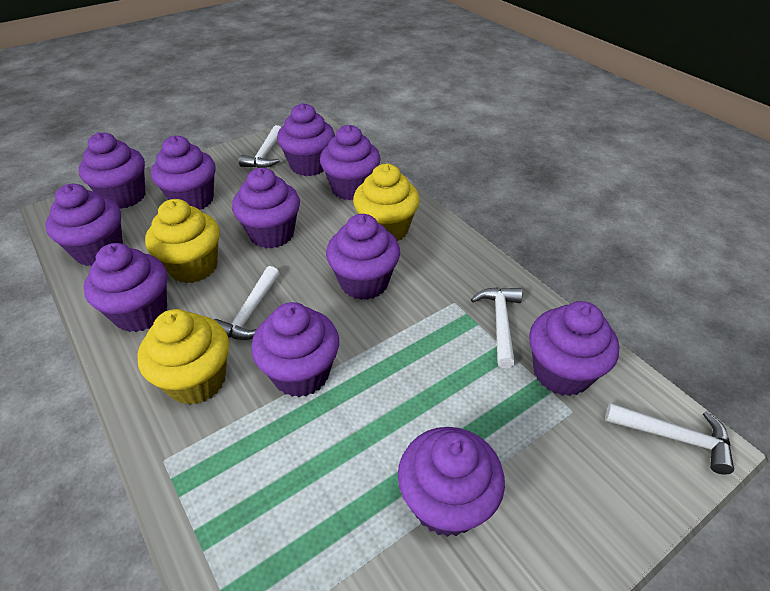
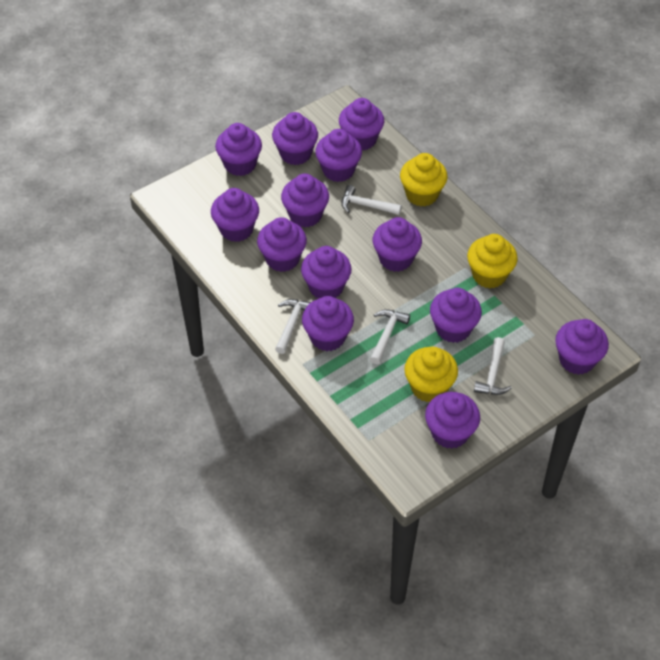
purple cupcake: [45,184,123,266] [78,132,146,209] [84,243,167,332] [151,135,216,210] [232,168,300,248] [251,302,339,397] [277,103,335,176] [320,125,381,200] [326,214,400,300] [398,427,505,537] [529,301,619,396] = 11 -> [211,188,259,242] [215,123,262,176] [257,217,307,272] [272,112,318,165] [281,173,329,228] [301,246,352,299] [302,296,354,351] [315,129,362,182] [339,98,384,151] [373,217,422,272] [425,392,480,449] [430,288,482,343] [555,319,609,375] = 13

